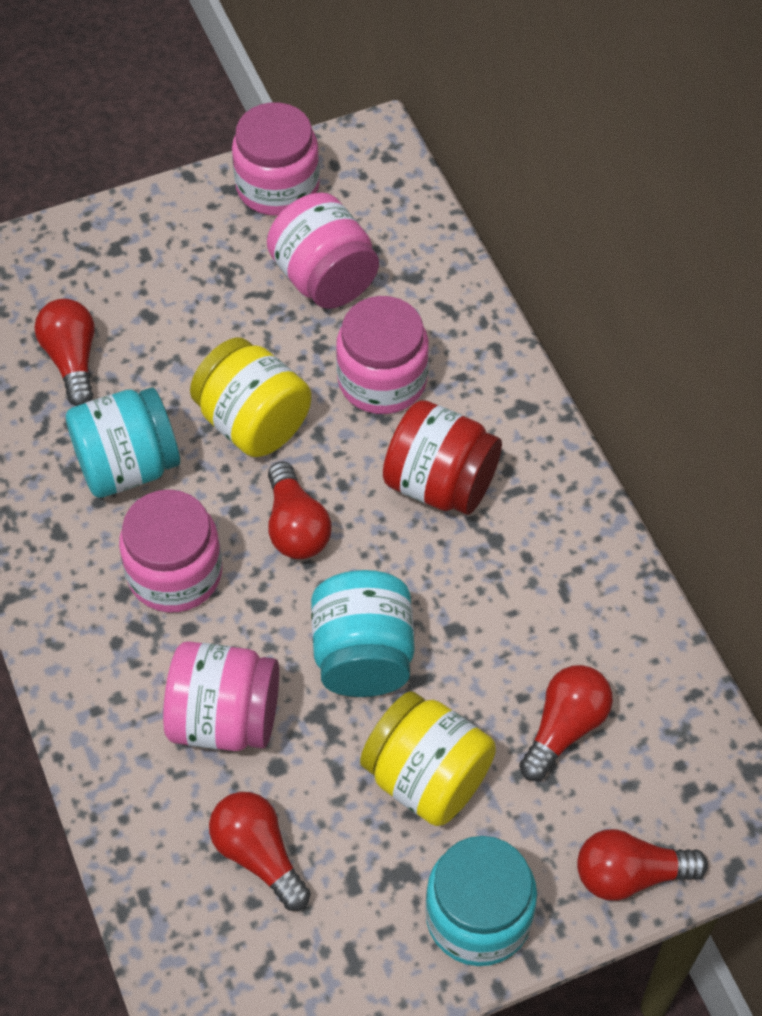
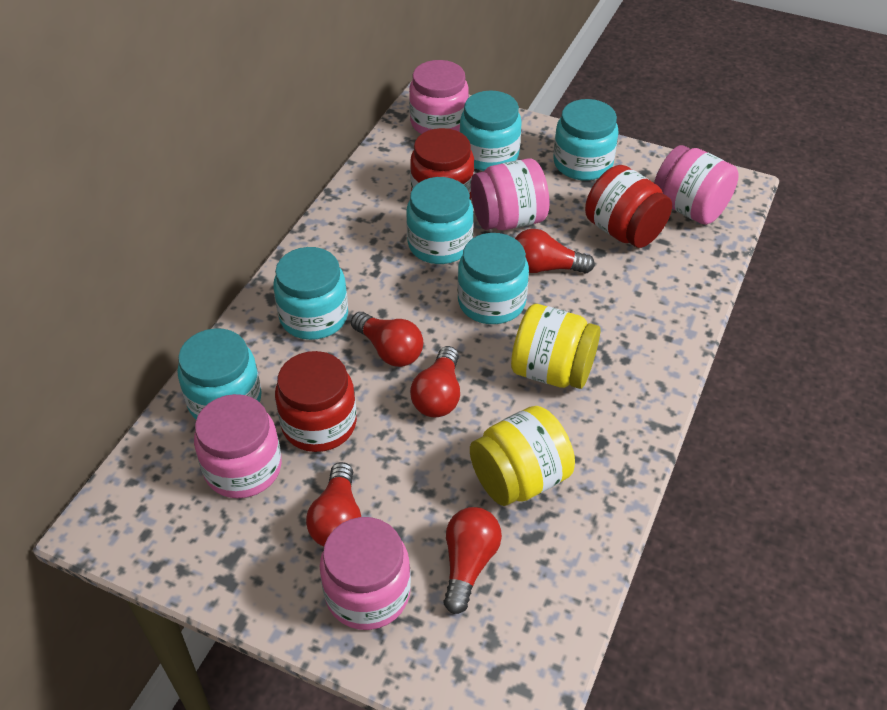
red jar: [383,400,502,515] = 1 -> [275,351,357,452] [410,128,474,199] [585,165,672,248] = 3
turquoise jar: [66,387,180,498] [311,570,414,697] [425,836,537,966] = 3 -> [177,328,261,420] [273,247,348,340] [406,177,474,264] [458,233,529,324] [460,90,522,171] [553,99,619,180] = 6

